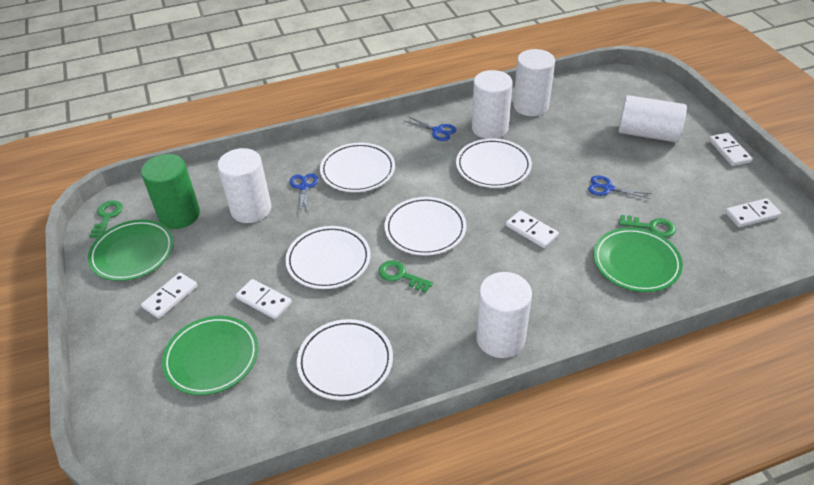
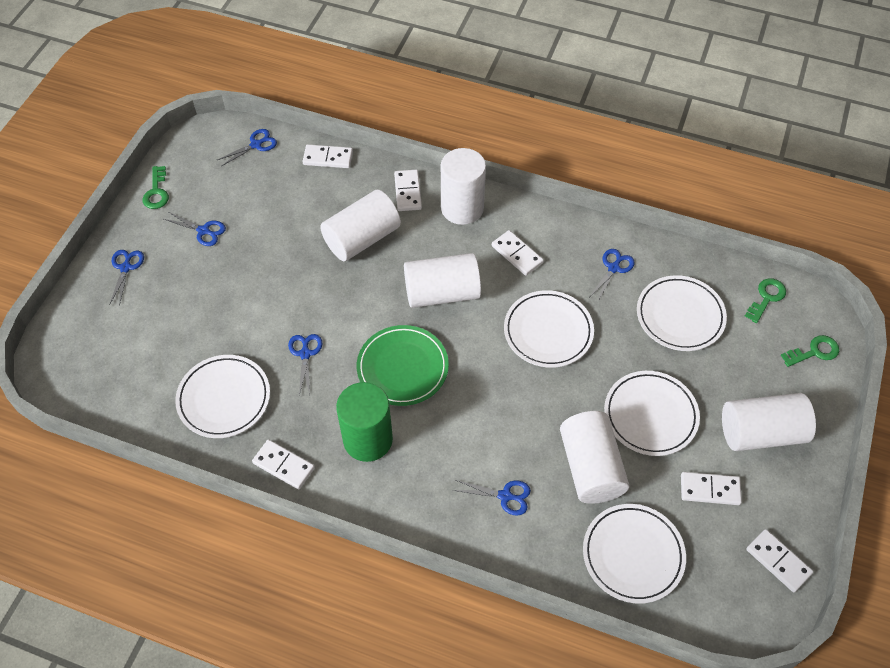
blue scissors: [290,173,318,214] [404,116,456,141] [588,175,651,199] = 3 -> [109,250,144,306] [164,212,226,246] [217,129,277,166] [288,334,323,396] [453,480,531,516] [590,249,635,303] = 6
green plate: [88,219,174,281] [162,316,258,395] [593,227,683,292] = 3 -> [357,325,449,406] = 1
white domino: [141,272,198,319] [236,279,292,319] [506,210,559,248] [709,133,752,166] [725,198,781,227] = 5 -> [252,439,315,489] [302,144,353,168] [394,170,422,211] [492,230,544,276] [681,472,742,505] [746,529,813,592] = 6

